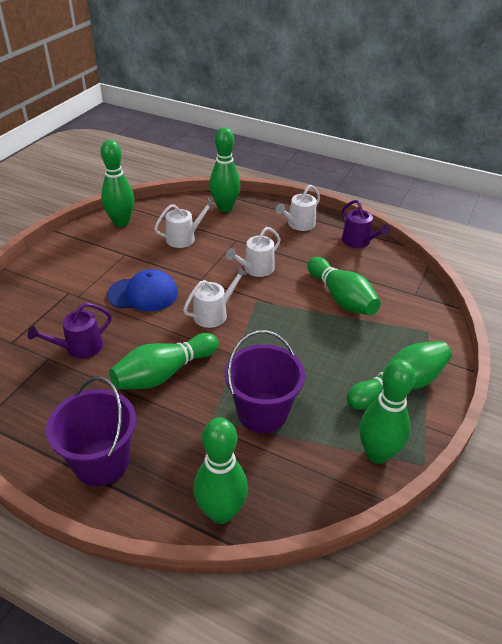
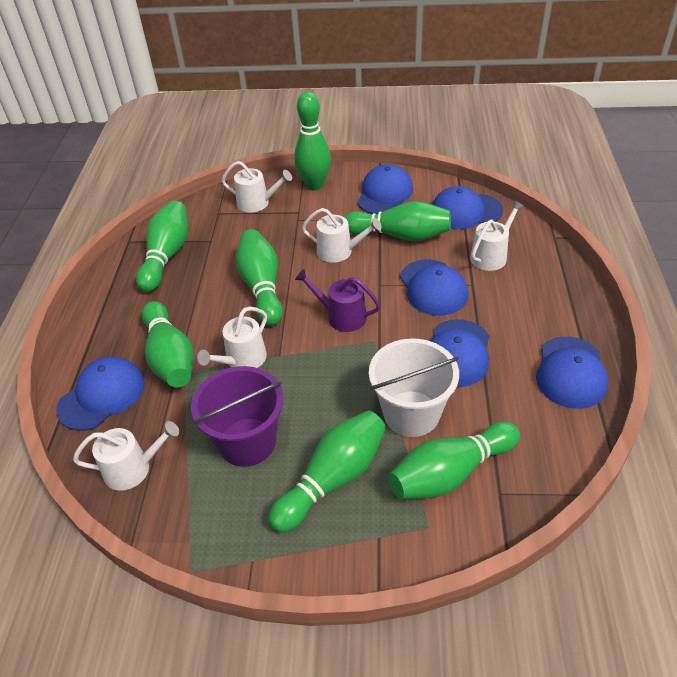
blue cap: [107,269,178,312] = 1 -> [56,357,145,431] [357,164,413,214] [400,259,468,316] [430,319,489,387] [432,186,503,229] [536,336,608,409] = 6
purple bucket: [46,377,136,486] [225,330,305,433] = 2 -> [191,366,283,467] = 1
purple watering can: [28,303,112,359] [342,200,390,248] = 2 -> [295,269,381,332] = 1
white bucket: none = 0 -> [369,339,459,437] = 1
white watering can: [154,199,216,248] [183,266,248,328] [226,227,281,277] [276,185,320,231] = 4 -> [73,421,179,491] [197,307,267,368] [221,161,292,213] [302,208,381,263] [470,200,525,271] = 5

